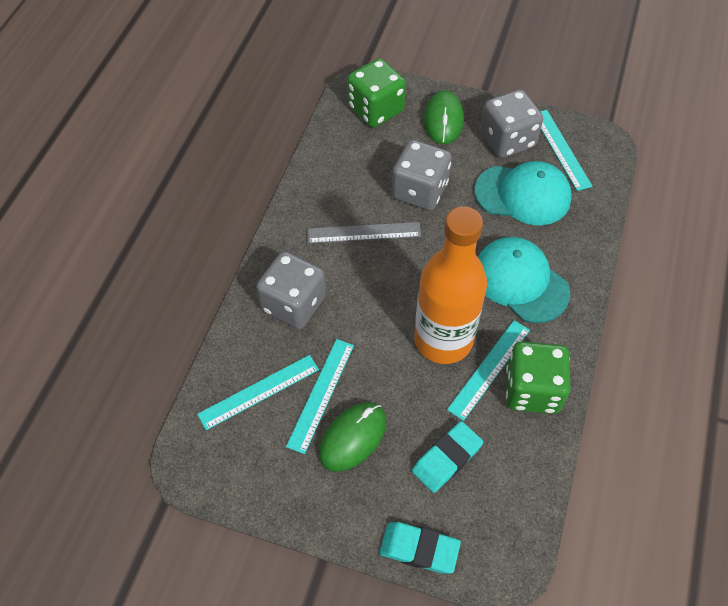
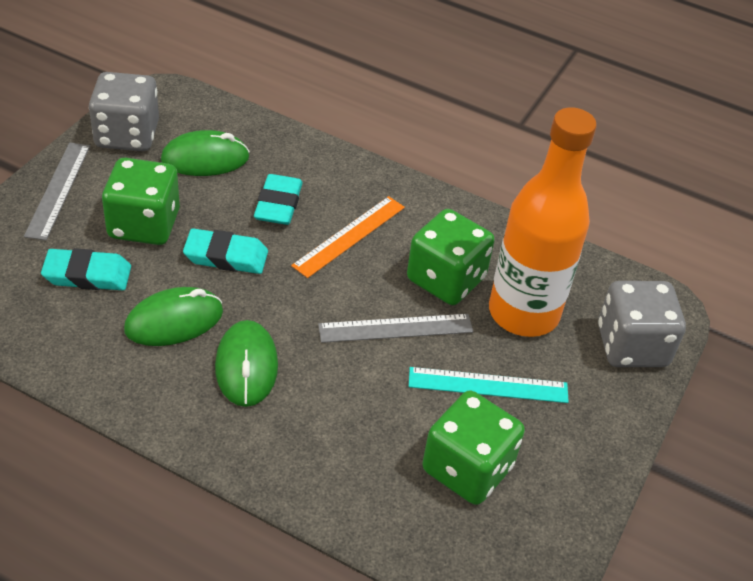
green dice: [347,58,406,127] [506,341,571,414] = 2 -> [102,158,180,245] [407,209,495,305] [422,391,525,505] = 3
green mouse: [319,402,387,472] [424,90,464,144] = 2 -> [124,287,223,346] [161,130,250,176] [215,320,278,407] = 3
grey dice: [256,251,326,329] [391,140,452,210] [480,89,543,158] = 3 -> [89,72,159,151] [598,281,686,367] = 2
grey ruler: [307,222,421,244] = 1 -> [24,142,90,240] [318,314,473,343] = 2
orange ruler: none = 0 -> [291,196,405,278] = 1
turquoise cap: [475,161,572,225] [478,237,570,323] = 2 -> none = 0
turquoise eraser: [379,522,461,574] [412,421,483,493] = 2 -> [41,248,131,290] [183,228,268,274] [254,174,303,225] = 3
turquoise ruler: [197,355,319,430] [286,339,354,454] [447,320,530,421] [540,110,593,191] = 4 -> [409,367,569,403] = 1

